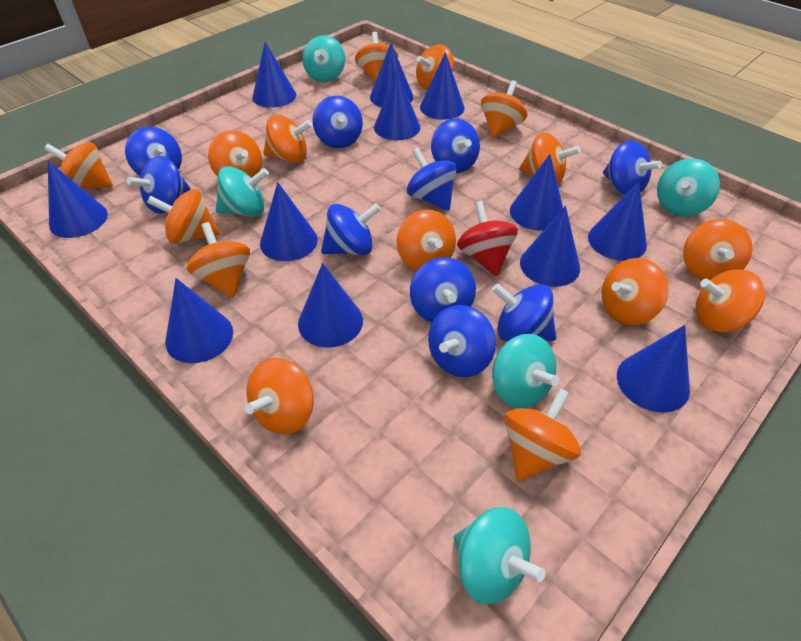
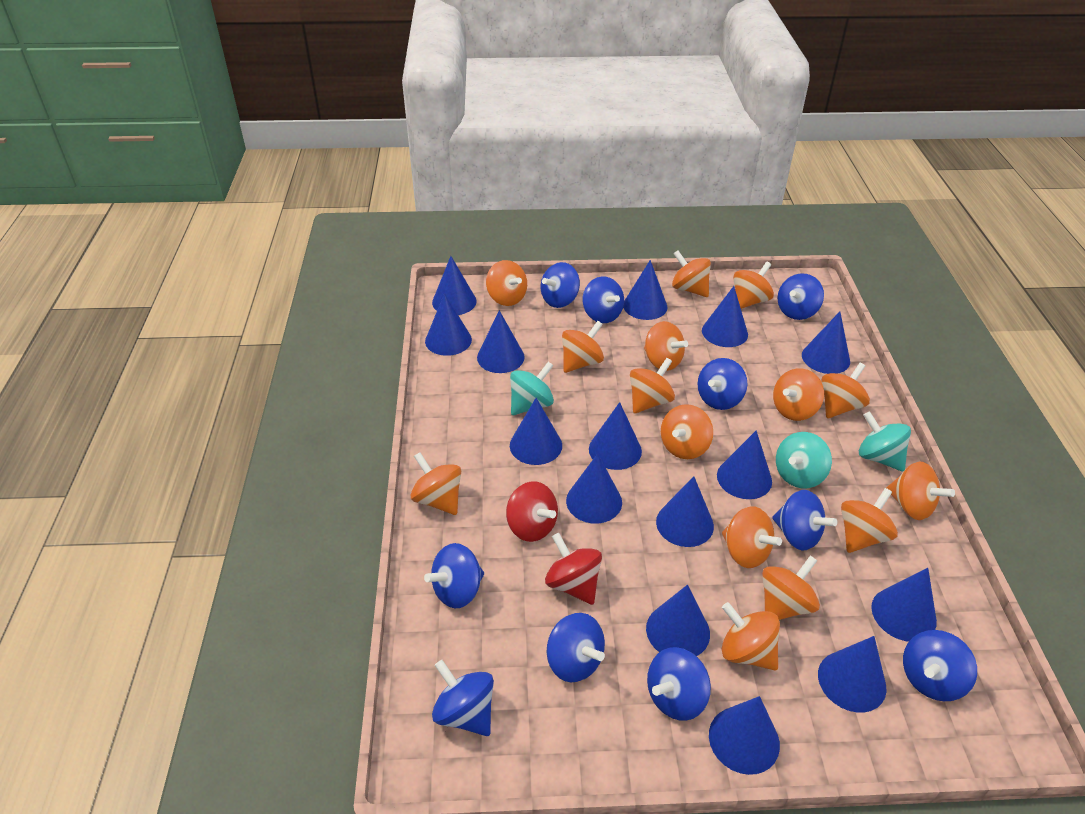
blue cone: [48,161,108,238] [165,278,233,363] [252,42,296,108] [260,182,318,261] [298,263,363,347] [370,43,413,107] [374,72,420,140] [420,52,465,120] [510,154,563,231] [520,206,580,287] [588,182,647,261] [617,325,690,413] = 12 -> [425,293,472,356] [432,256,477,315] [477,310,525,373] [510,398,562,465] [566,453,622,523] [589,402,642,470] [623,260,667,320] [646,584,710,656] [656,476,714,547] [702,286,748,347] [709,696,780,775] [717,430,772,499] [802,312,850,374] [818,636,887,713] [871,568,937,642] = 15
red spinning top: [457,201,518,276] = 1 -> [506,481,558,542] [545,533,602,605] = 2
turquoise spinning top: [216,166,269,217] [302,35,345,82] [454,507,545,604] [492,334,559,408] [657,158,720,217] = 5 -> [510,362,554,415] [776,432,832,488] [859,411,911,472] = 3

